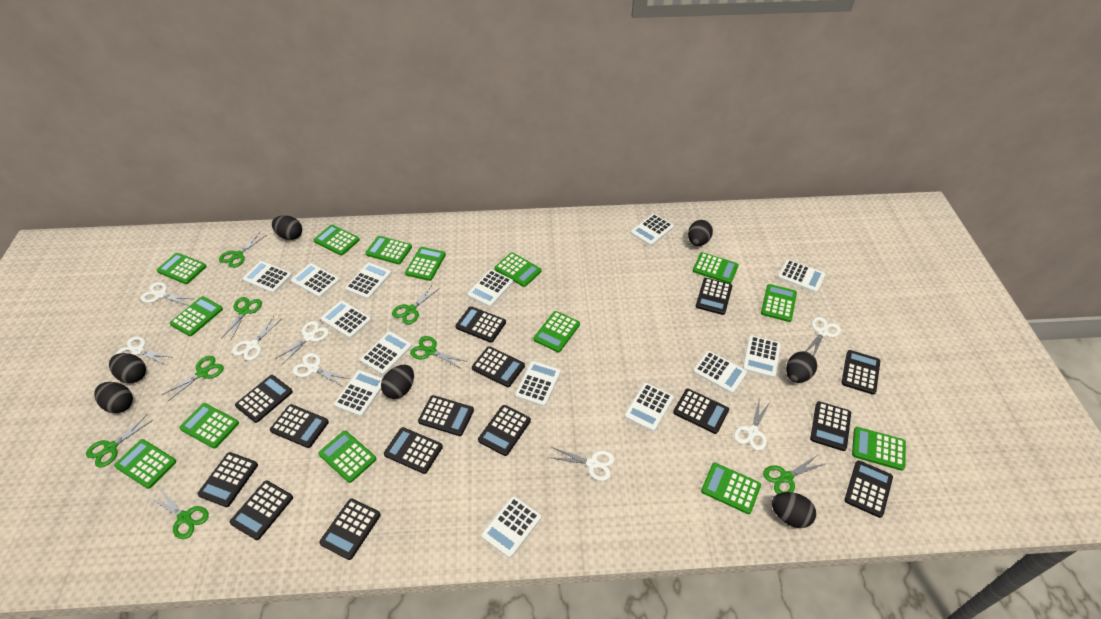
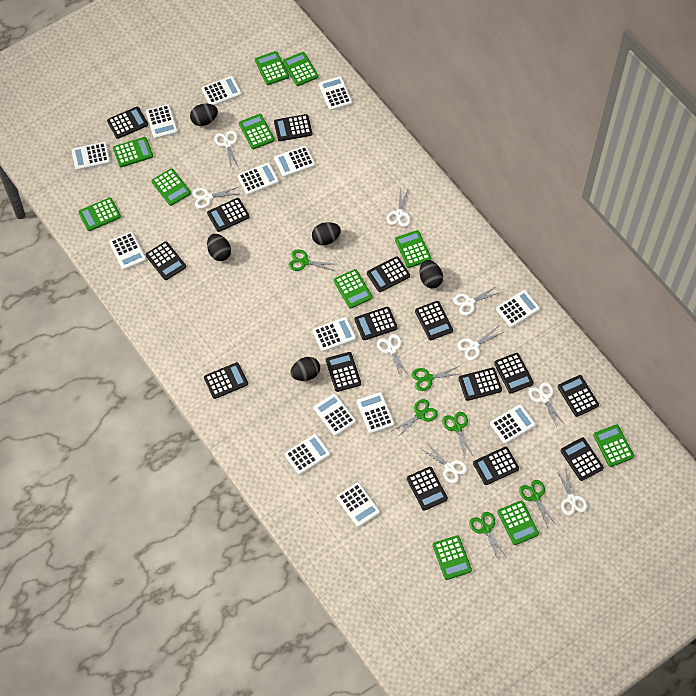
black egg: [94,382,133,413] [109,353,146,383] [272,216,302,240] [381,365,414,399] [688,220,713,246] [772,492,816,528] [786,351,817,383] = 7 -> [190,104,218,126] [207,234,231,261] [290,357,320,381] [312,222,341,246] [420,260,443,288] = 5
green calculator: [114,439,176,489] [157,253,207,284] [170,296,223,336] [179,403,239,448] [313,225,360,256] [318,431,376,483] [365,236,412,264] [405,247,446,281] [495,253,542,287] [534,311,580,352] [693,252,739,284] [701,463,761,514] [761,284,797,322] [852,427,906,471] = 14 -> [79,197,121,231] [113,137,153,167] [152,169,191,206] [239,114,275,149] [255,51,289,85] [283,52,318,86] [334,269,372,309] [395,230,431,268] [433,535,472,580] [497,501,539,545] [593,424,634,467] = 11
green scissors: [86,415,153,468] [150,489,209,539] [161,356,224,401] [219,234,266,268] [221,297,262,340] [392,285,439,324] [410,336,467,369] [763,455,824,494] = 8 -> [289,249,335,271] [392,399,438,438] [412,366,459,391] [442,412,474,458] [469,512,506,559] [519,480,555,528] = 6
white scissors: [116,336,174,365] [140,282,193,306] [232,316,281,361] [275,321,329,365] [293,353,349,386] [548,447,615,481] [734,398,770,451] [805,317,841,356] = 8 -> [192,187,238,209] [214,131,239,168] [377,334,409,378] [386,186,411,227] [421,443,467,483] [453,286,502,316] [457,327,503,360] [529,382,565,427] [557,466,587,515] = 9

